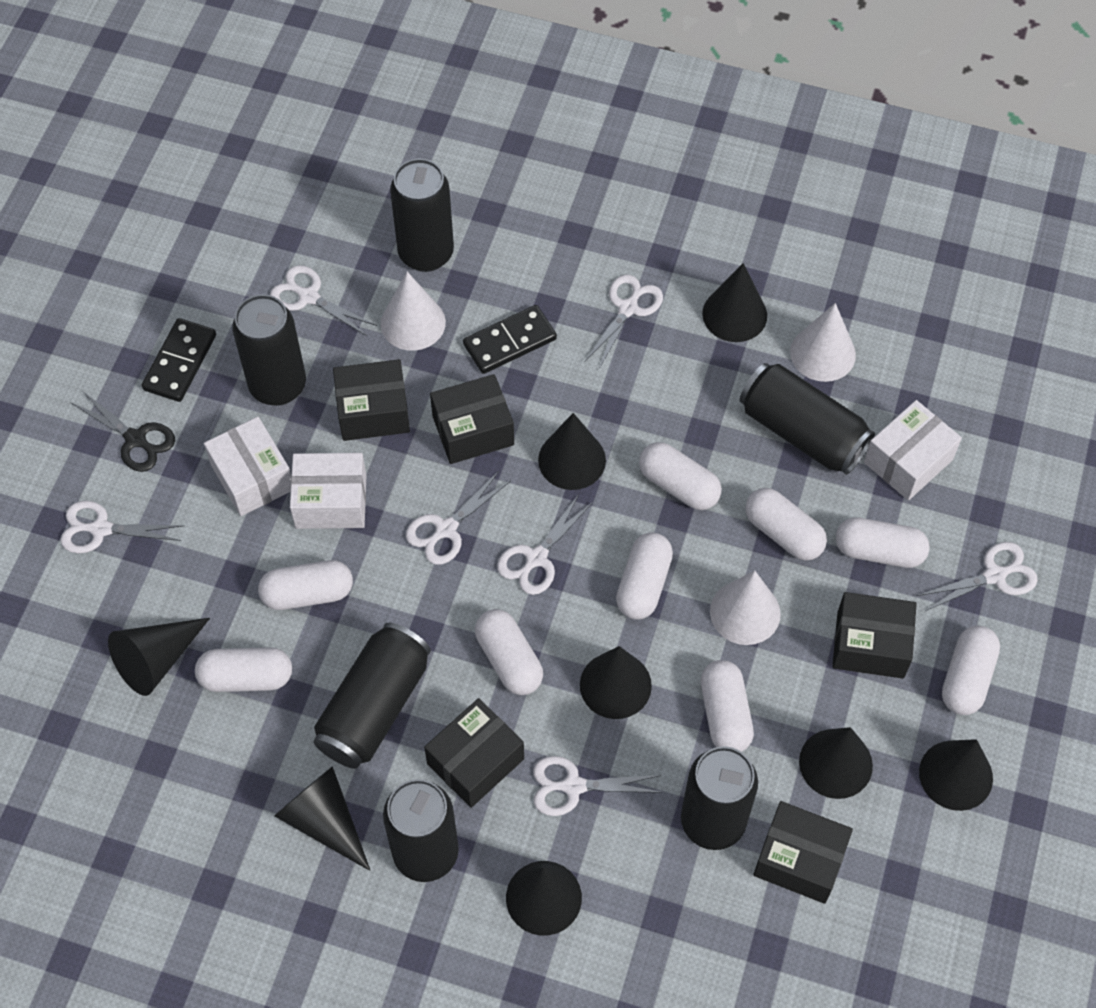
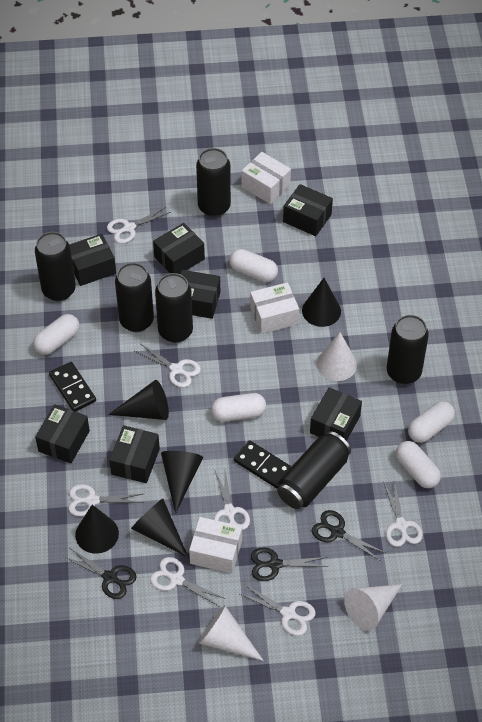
black box: [333,359,410,441] [424,698,524,808] [430,374,514,464] [753,801,853,904] [832,592,917,679] = 5 -> [35,404,90,463] [69,234,116,286] [109,425,160,483] [153,223,205,274] [180,270,220,319] [283,184,333,236] [310,387,362,441] = 7
black cone: [108,618,210,696] [275,766,371,871] [506,861,582,935] [538,413,606,490] [580,646,652,719] [702,263,767,342] [799,727,873,799] [919,739,993,811] = 8 -> [75,505,119,554] [108,380,169,420] [131,499,189,558] [161,451,203,513] [302,278,341,327] = 5
black scissors: [70,391,175,472] = 1 -> [64,548,136,599] [251,547,328,581] [312,510,385,560] = 3
white capsule: [195,647,292,692] [258,560,353,610] [475,609,543,695] [616,532,673,620] [639,442,722,510] [700,660,754,752] [745,488,827,561] [836,517,930,568] [942,625,1000,715] = 9 -> [33,314,80,355] [211,393,266,422] [229,249,278,282] [396,441,441,488] [408,401,455,443] = 5

